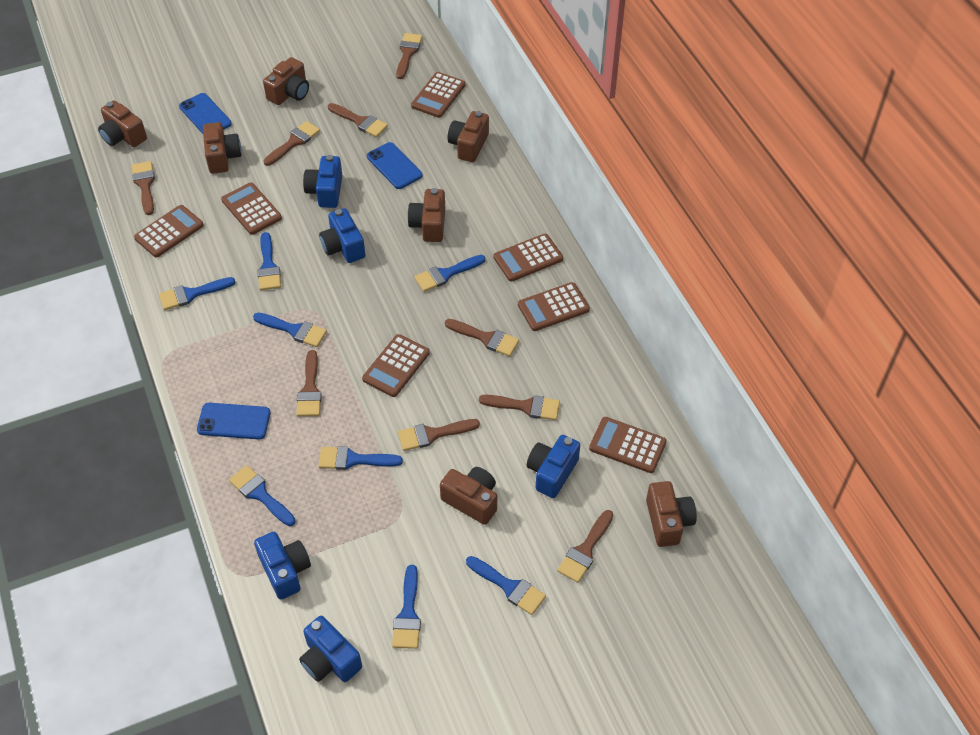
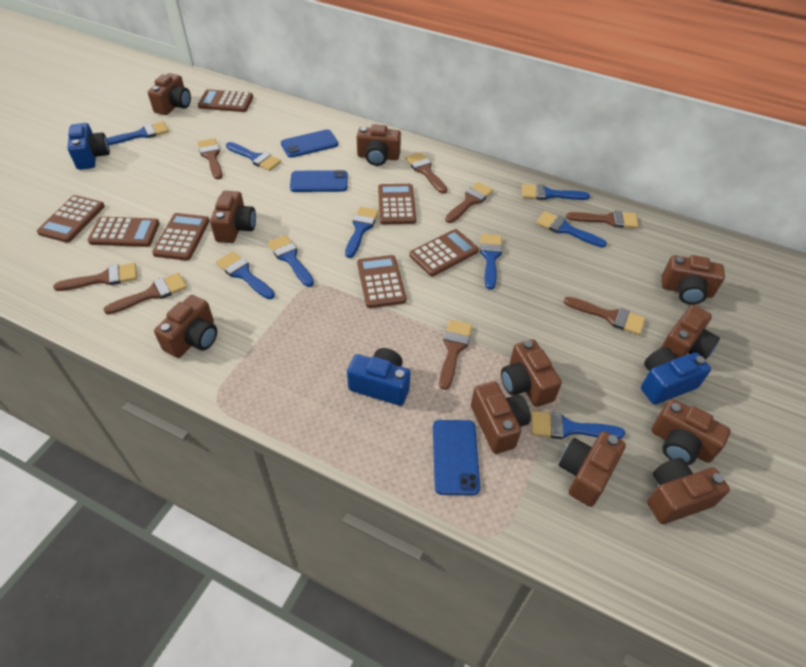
blue brush: [159,277,235,310] [229,465,296,526] [253,313,327,347] [257,232,281,290] [318,446,403,470] [392,565,421,649] [414,255,486,292] [466,556,546,615] = 8 -> [107,121,169,145] [216,251,275,299] [226,142,281,171] [267,235,314,287] [345,207,379,258] [480,234,502,290] [522,184,590,200] [531,411,625,439] [536,211,607,247] = 9
blue camera: [254,532,311,600] [299,616,362,682] [303,155,342,208] [319,208,366,263] [527,435,580,498] = 5 -> [67,123,110,170] [347,348,410,406] [641,347,711,405] = 3
brown brush: [132,161,155,215] [263,121,320,166] [297,350,322,416] [328,103,388,137] [396,33,422,79] [398,419,480,451] [445,319,519,356] [479,395,560,420] [557,510,613,583] = 9 -> [53,263,137,291] [103,273,187,314] [197,138,223,180] [405,152,447,194] [439,320,472,390] [445,182,493,223] [564,297,645,335] [566,211,639,228] = 8
brown camera: [98,100,147,147] [203,122,242,174] [263,57,309,105] [407,188,445,242] [440,467,497,525] [448,111,489,162] [646,481,697,547] = 7 -> [148,73,191,115] [154,295,217,358] [210,191,256,243] [357,124,401,166] [471,381,531,454] [501,339,562,407] [559,431,626,507] [647,458,730,524] [651,399,731,465] [661,305,720,360] [662,255,725,305] = 11

